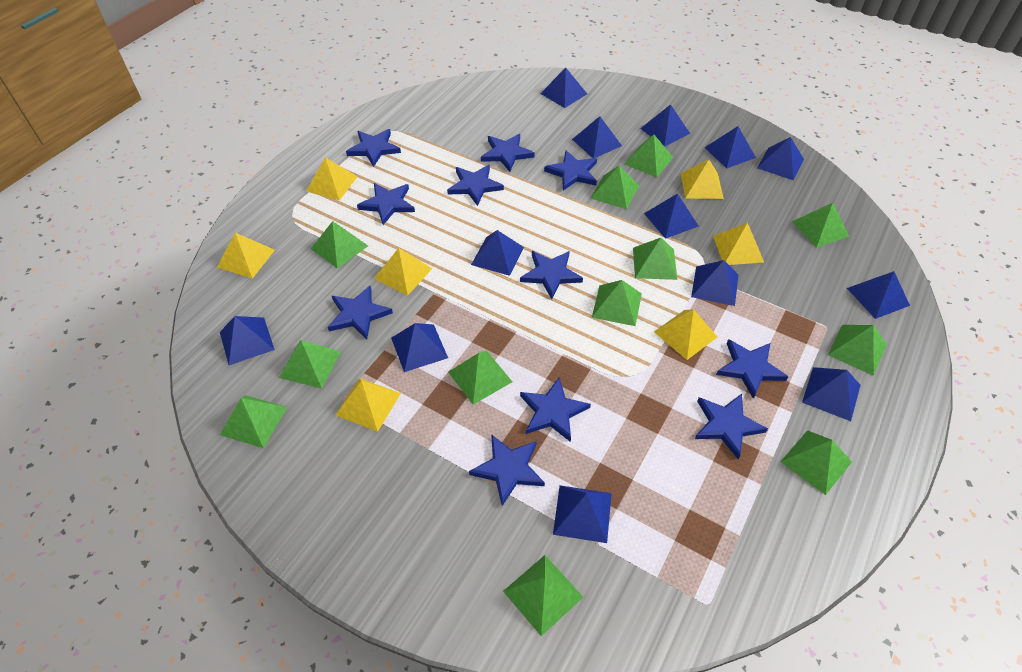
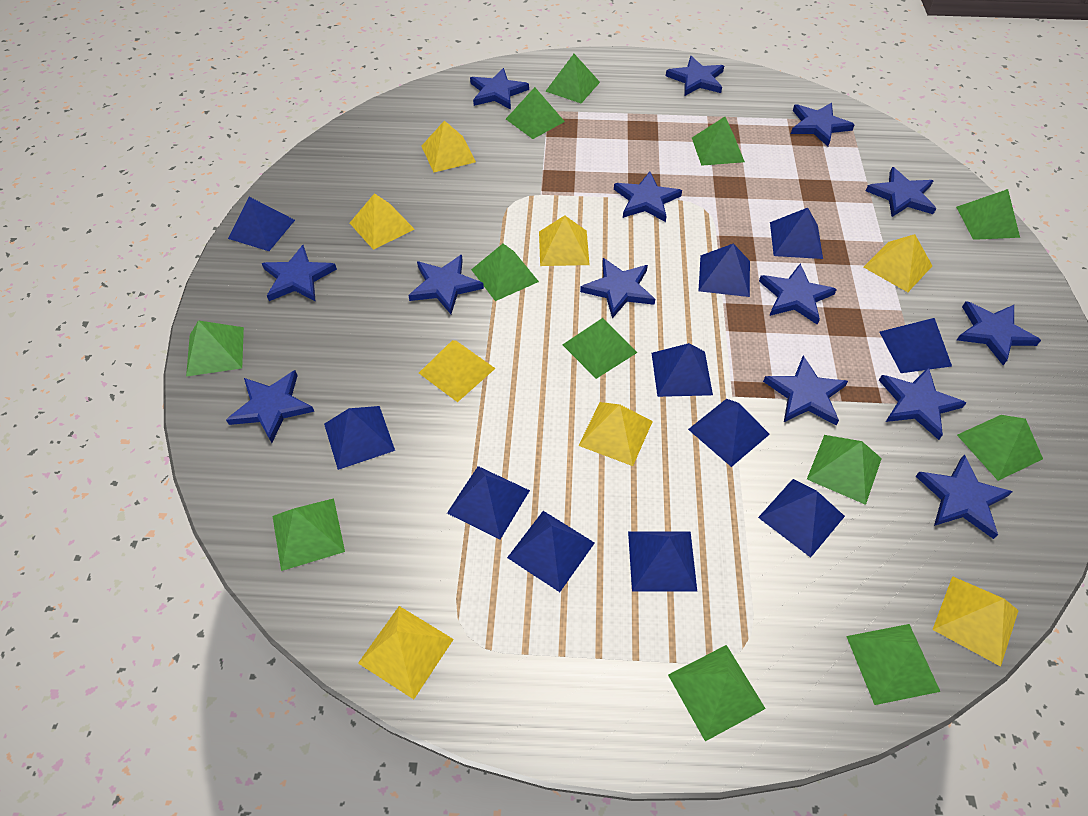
blue pyramid: [220,316,275,365] [391,323,448,372] [471,230,524,276] [540,67,587,108] [553,485,612,543] [572,116,622,158] [640,104,690,147] [644,193,699,239] [691,260,738,306] [704,126,756,169] [757,137,804,180] [802,367,860,421] [847,271,910,319] = 13 -> [228,197,295,251] [324,406,395,470] [447,466,530,539] [507,511,595,592] [628,532,697,591] [652,343,713,397] [688,399,770,467] [699,244,750,297] [758,479,845,558] [770,208,823,259] [879,318,952,373] = 11
blue star: [328,286,393,340] [346,129,401,167] [357,183,415,225] [447,165,504,206] [469,434,545,506] [481,134,535,172] [520,251,583,299] [520,377,591,442] [544,150,597,191] [695,394,768,459] [716,339,788,399] = 11 -> [226,370,314,443] [262,245,337,302] [408,255,484,314] [470,68,529,110] [580,258,655,318] [614,172,682,222] [666,56,724,96] [759,264,837,325] [763,356,848,425] [791,103,855,146] [866,167,936,217] [879,367,967,440] [916,454,1013,539] [957,301,1041,365] = 14
yellow pyramid: [217,233,275,279] [306,157,358,201] [335,378,401,432] [374,248,433,296] [654,309,717,360] [681,159,724,199] [713,223,764,265] = 7 -> [350,193,414,250] [358,606,454,699] [419,340,496,402] [422,120,476,172] [539,215,590,266] [578,402,653,466] [864,234,932,292] [932,576,1019,667] = 8

